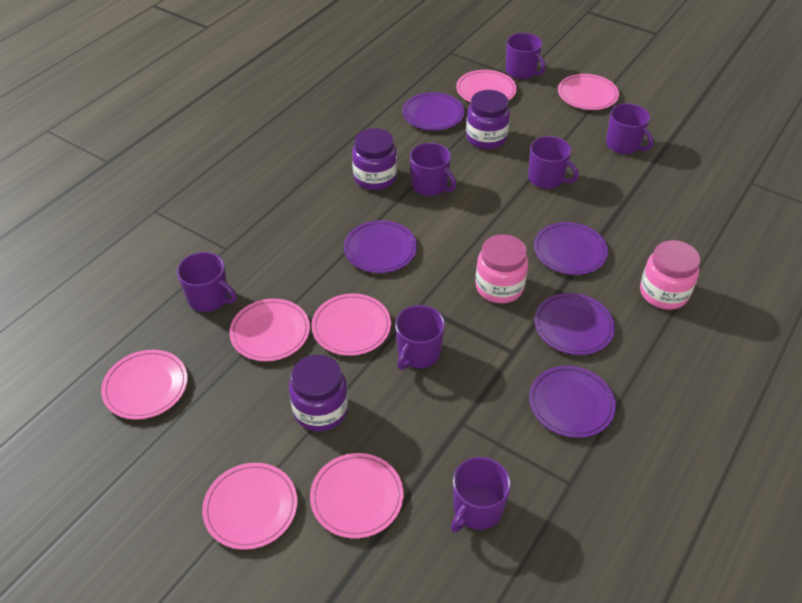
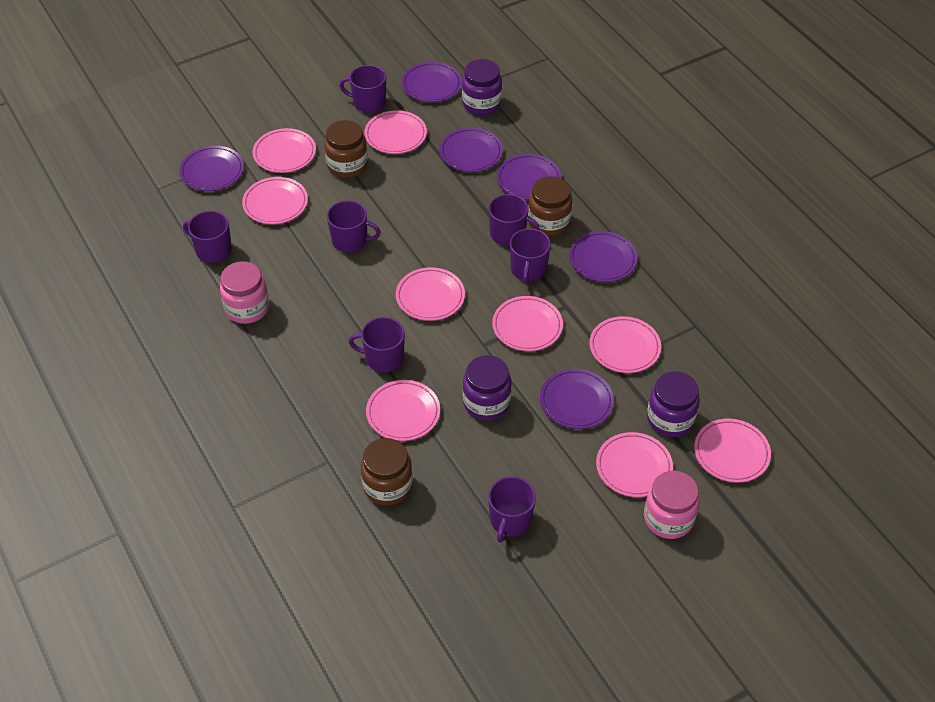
brown jar: none = 0 -> [324,120,368,178] [361,438,413,506] [528,176,572,236] = 3
pink plate: [101,350,188,419] [202,463,297,550] [229,299,310,361] [310,453,403,538] [311,293,391,356] [456,70,517,102] [558,74,619,110] = 7 -> [242,177,308,224] [252,128,316,173] [364,110,427,154] [366,380,440,441] [396,267,465,321] [492,296,563,351] [590,316,661,373] [596,432,673,497] [694,418,771,483] = 9
purple plate: [344,220,417,273] [402,92,465,131] [529,366,616,438] [534,222,608,275] [534,293,615,355] = 5 -> [179,146,244,191] [402,62,462,102] [440,128,503,172] [497,154,561,200] [540,369,614,429] [569,231,637,282] = 6

